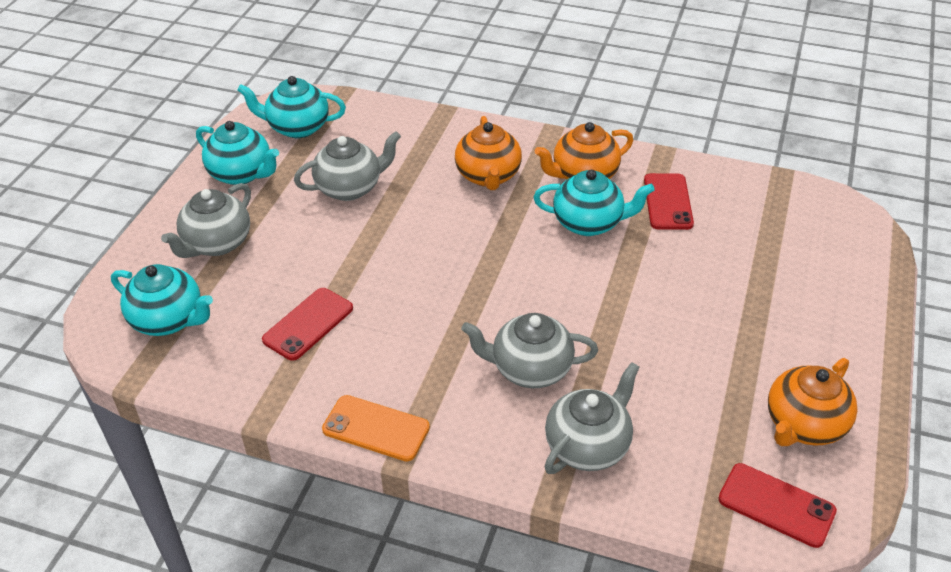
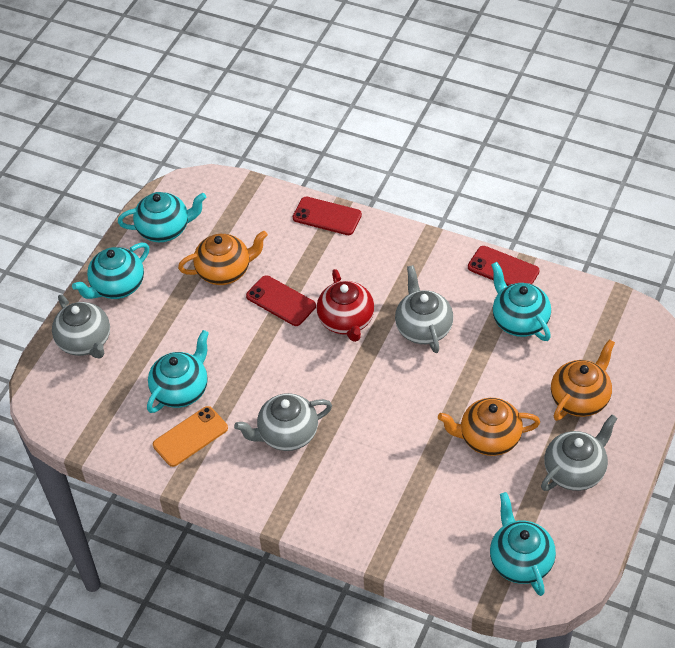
red teapot: none = 0 -> [317,269,374,342] = 1
turquoise teapot: [111,264,213,336] [196,121,279,185] [237,76,346,138] [534,170,655,236] = 4 -> [72,243,149,299] [118,192,206,242] [147,330,209,413] [490,492,556,596] [491,262,551,341] = 5

